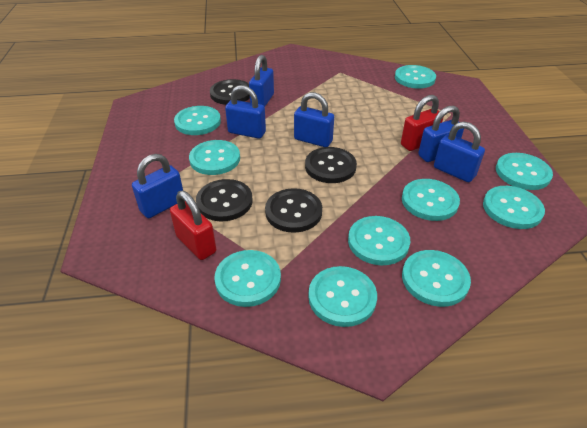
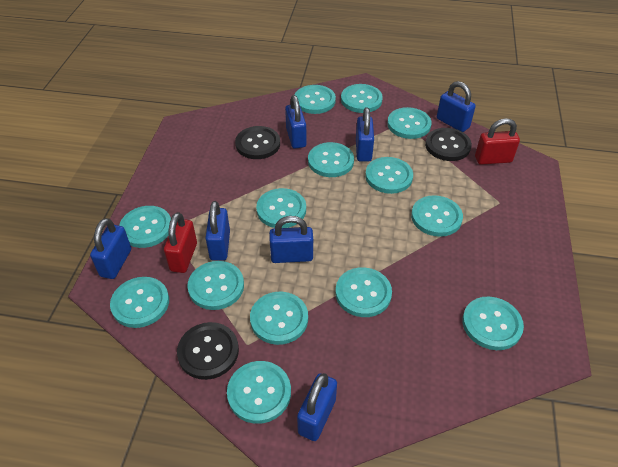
black button: [196,179,253,221] [210,79,250,105] [265,188,322,233] [305,147,357,183] = 4 -> [177,322,239,380] [235,126,280,159] [425,128,472,161] = 3
blue padlock: [132,154,183,218] [225,85,266,139] [249,55,274,107] [294,92,334,147] [418,106,464,162] [434,121,485,182] = 6 -> [90,218,131,279] [205,201,230,261] [269,216,313,263] [285,95,306,149] [297,373,337,441] [356,107,374,162] [437,81,476,132] = 7
turquoise button: [174,106,221,135] [189,140,240,175] [214,250,281,307] [308,266,377,327] [348,216,410,265] [395,65,436,89] [402,179,460,221] [402,250,471,307] [483,186,545,229] [496,153,553,190] = 10 -> [110,277,169,328] [119,206,171,248] [187,261,244,310] [227,361,291,424] [250,292,308,345] [256,188,306,228] [295,85,336,114] [308,142,354,177] [335,267,392,317] [341,84,383,113] [365,157,413,194] [387,107,431,139] [411,195,463,237] [462,296,524,350] = 14

